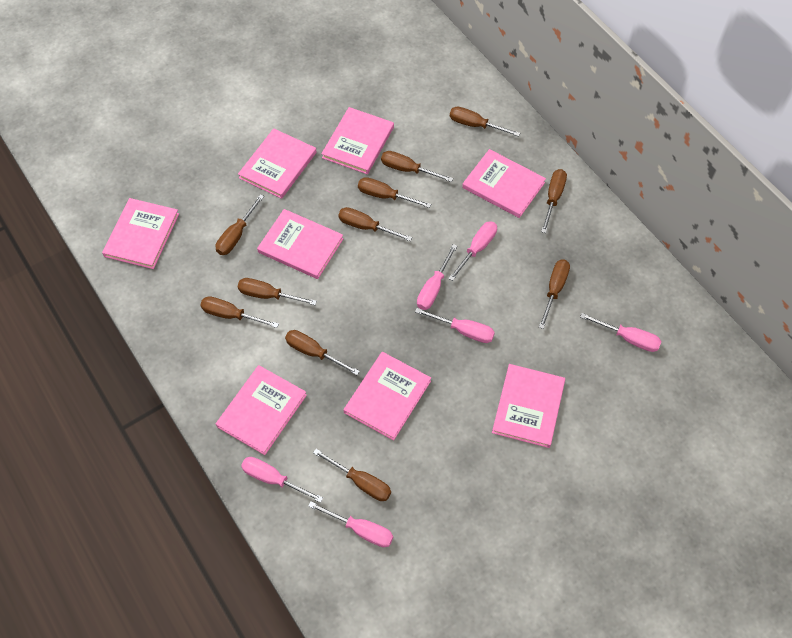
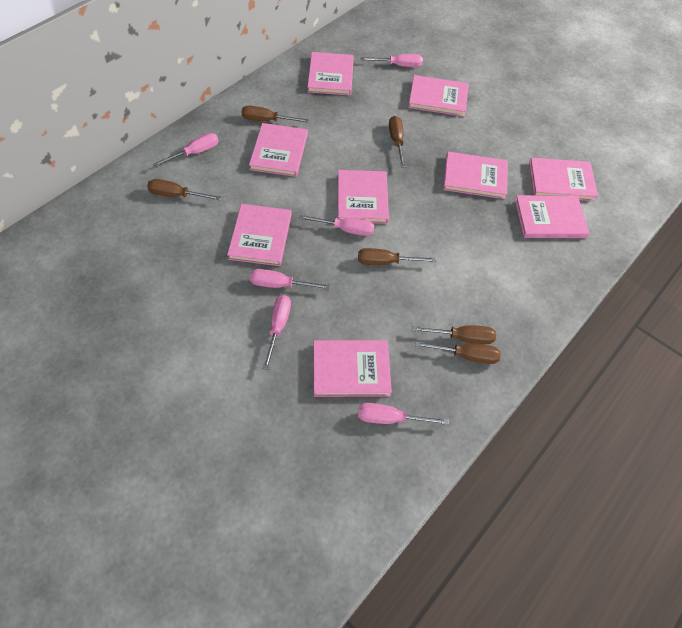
brown screwdriver: [200,296,279,328] [216,194,264,255] [238,278,317,305] [285,330,360,375] [313,449,391,501] [338,207,412,241] [358,177,431,208] [381,151,453,182] [450,106,520,137] [539,260,570,329] [541,169,567,233] = 11 -> [147,179,221,200] [242,106,309,123] [358,248,436,265] [389,116,406,167] [412,325,496,344] [415,341,501,364] = 6
pink book: [102,198,179,269] [216,365,307,455] [238,128,316,199] [257,209,344,279] [321,107,394,174] [343,352,431,441] [462,149,546,218] [492,364,565,448] = 8 -> [227,204,292,266] [249,123,308,177] [307,52,354,96] [313,340,392,397] [338,170,389,224] [408,75,469,117] [443,152,508,199] [515,195,589,238] [529,157,598,201] = 9

